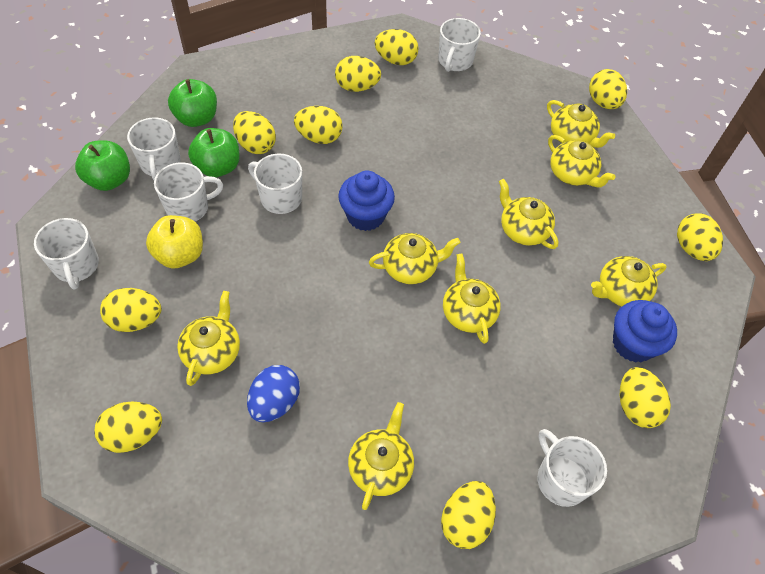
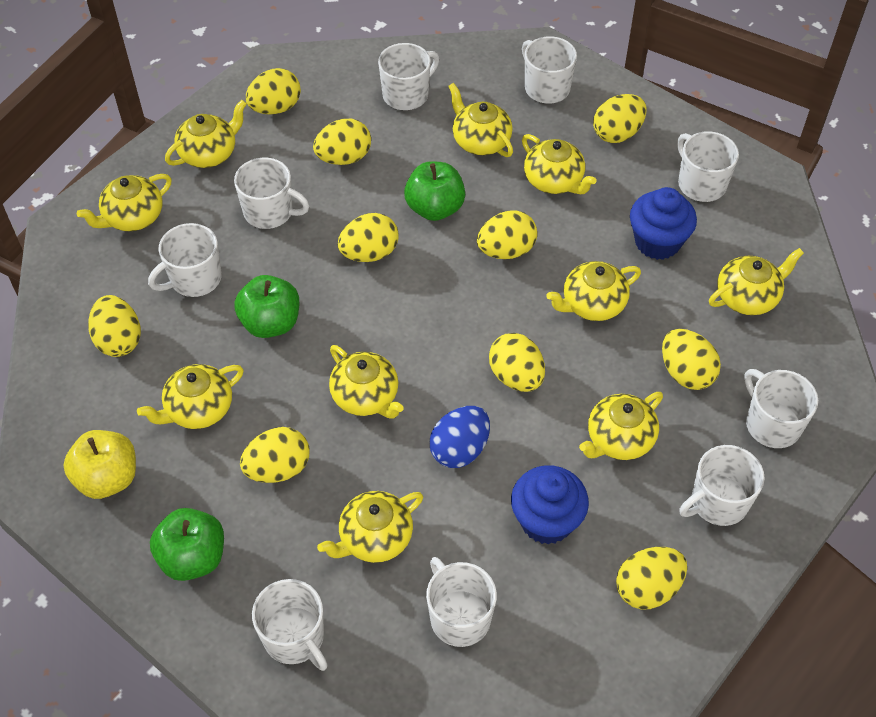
white mug: [34,218,99,289] [127,117,181,180] [154,162,223,221] [248,154,302,214] [438,18,481,72] [537,429,607,507] = 6 -> [148,223,222,297] [234,158,309,229] [252,579,328,671] [378,43,439,110] [426,557,497,647] [522,36,577,104] [677,131,739,202] [679,445,765,526] [744,369,818,448] = 9
yellow teapot: [177,291,240,386] [348,402,414,510] [369,233,460,284] [443,253,501,344] [499,179,559,249] [547,100,615,148] [548,135,615,187] [591,256,667,307] = 8 -> [77,174,172,231] [137,364,244,429] [165,100,247,168] [317,491,423,563] [329,345,404,419] [448,83,513,157] [522,134,597,194] [547,261,641,321] [579,392,663,460] [709,248,804,315] = 10

